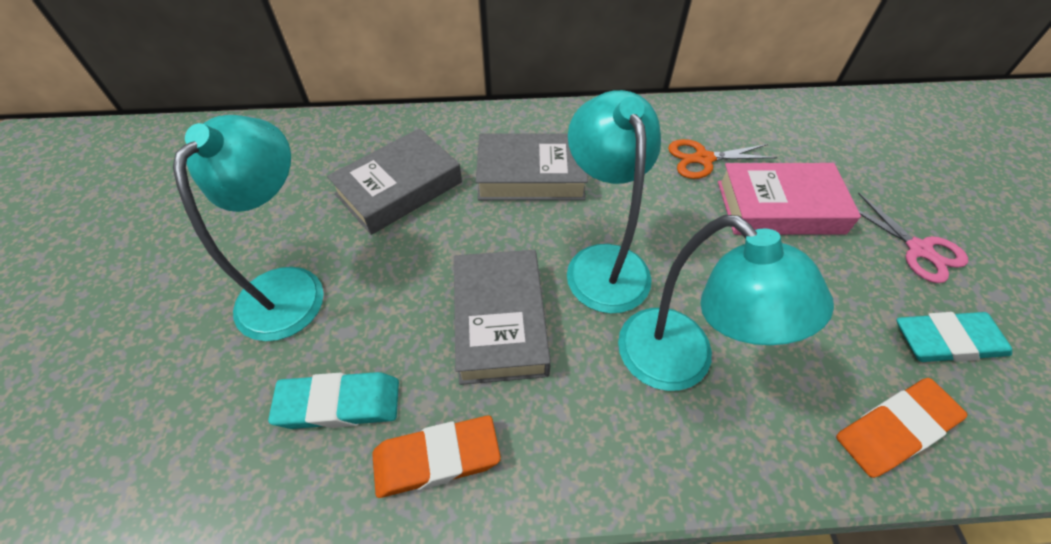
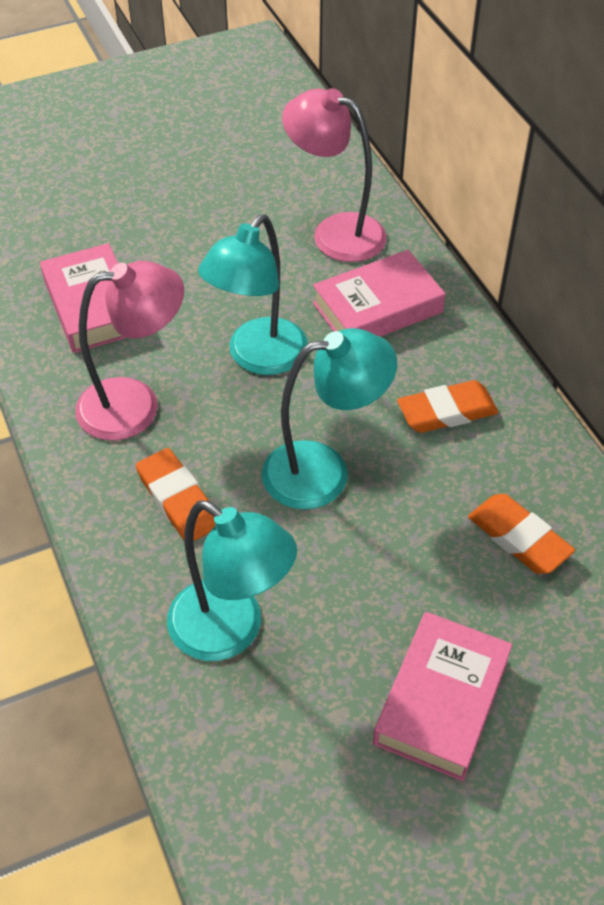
grey book: [327,128,462,235] [454,250,551,385] [476,133,588,200] = 3 -> none = 0
orange eraser: [372,415,501,498] [836,378,968,478] = 2 -> [136,448,216,541] [397,380,499,433] [468,494,575,574] = 3
orange scissors: [668,139,777,179] = 1 -> none = 0
pink book: [718,163,861,235] = 1 -> [40,243,127,353] [313,250,446,337] [373,612,513,781] = 3
pink lamp: none = 0 -> [75,261,184,441] [282,88,387,262] = 2
pink scissors: [858,192,968,283] = 1 -> none = 0
turquoise eraser: [268,372,399,429] [897,312,1012,362] = 2 -> none = 0

